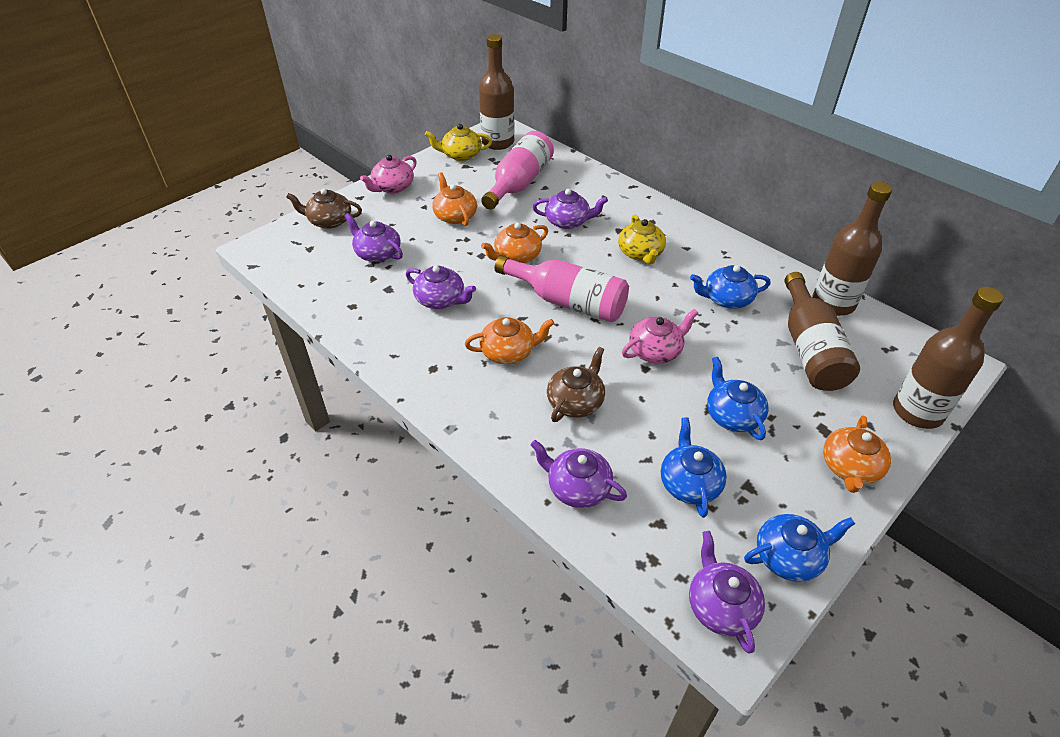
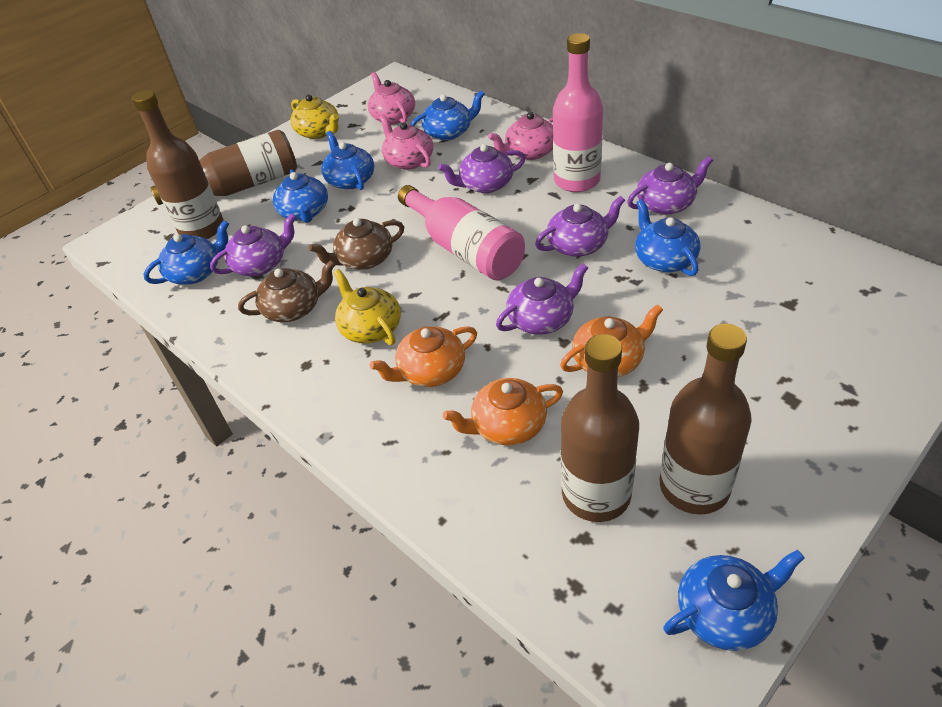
blue teapot: [661,417,727,518] [690,265,771,309] [707,357,769,440] [744,514,855,582] = 4 -> [143,220,229,285] [273,169,328,223] [322,131,374,190] [411,90,485,141] [635,199,700,276] [663,550,805,651] = 6
orange teapot: [432,172,477,226] [465,317,554,364] [481,222,548,263] [823,416,891,493] = 4 -> [370,326,477,387] [443,378,563,445] [560,304,663,377] = 3
pink teapot: [360,155,417,193] [622,309,698,364] = 2 -> [368,72,415,125] [379,115,433,170] [488,112,553,160] = 3

